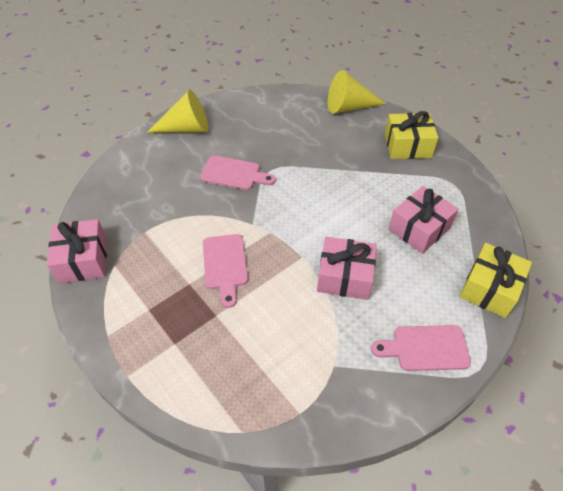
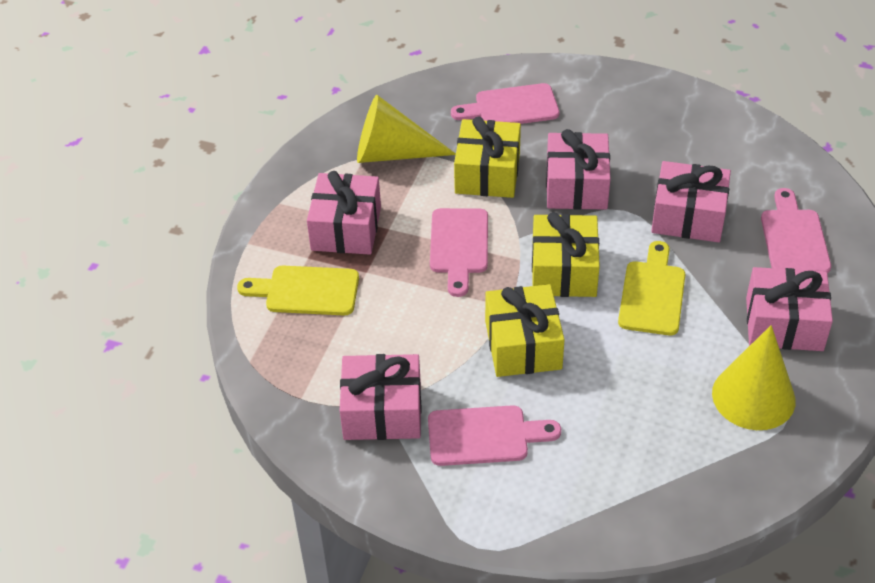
pink cutting board: [200,156,276,190] [203,234,248,308] [371,325,471,371] = 3 -> [428,405,561,466] [430,208,488,297] [451,83,559,124] [761,188,831,273] = 4
pink gift: [47,219,107,284] [317,237,377,300] [389,186,459,254] = 3 -> [307,171,381,255] [340,354,422,440] [546,129,610,210] [651,161,731,242] [746,267,833,351] = 5
yellow cutting board: none = 0 -> [237,266,359,315] [618,241,686,335] = 2
yellow gift: [385,111,438,159] [459,243,532,318] = 2 -> [454,116,521,198] [485,284,565,377] [532,212,600,297] = 3

